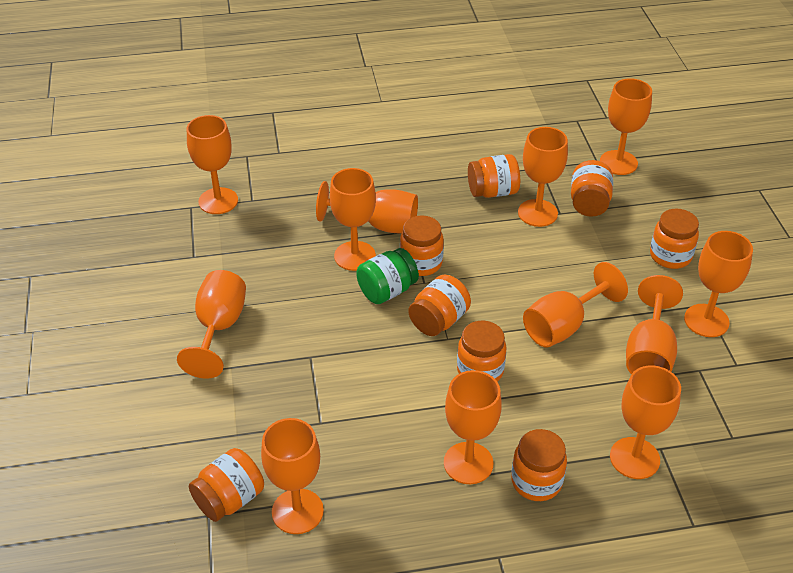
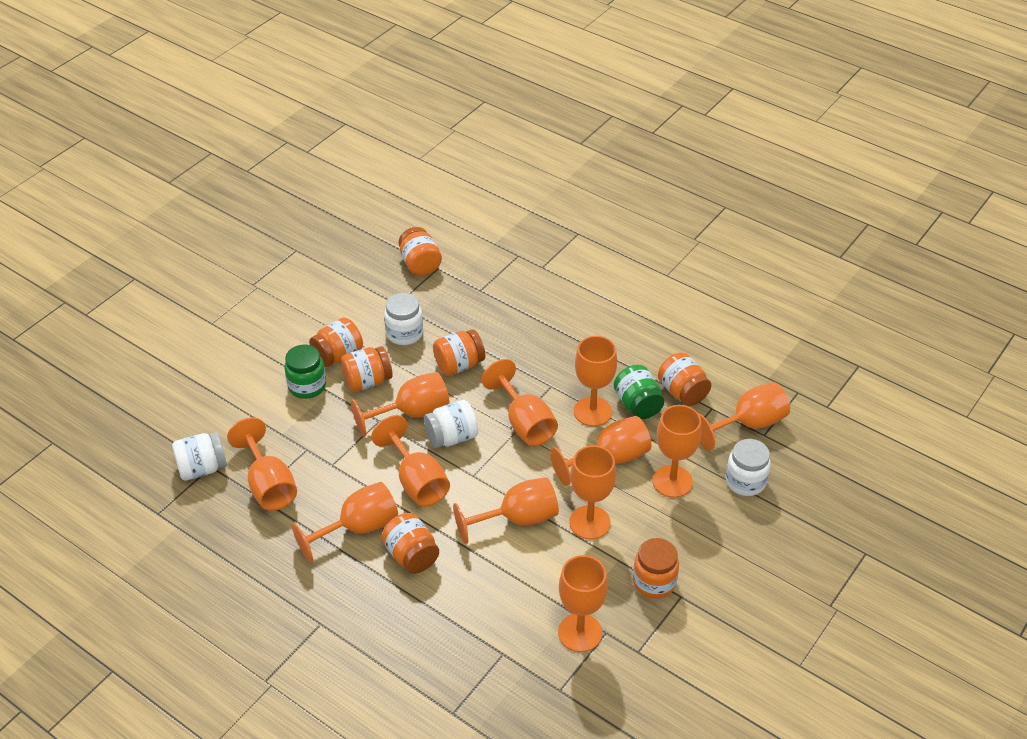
green jar: [356,248,419,304] = 1 -> [284,344,326,399] [614,365,664,419] = 2
orange jar: [189,448,264,522] [400,215,444,276] [408,275,471,336] [457,321,507,382] [468,154,520,198] [511,429,567,501] [571,160,613,217] [650,209,699,269] = 8 -> [309,317,363,367] [341,346,393,392] [381,513,439,574] [399,227,442,276] [433,329,485,376] [633,538,679,599] [658,352,711,406] = 7
white jar: none = 0 -> [172,432,227,480] [384,293,423,345] [424,400,478,448] [726,439,771,496] = 4

